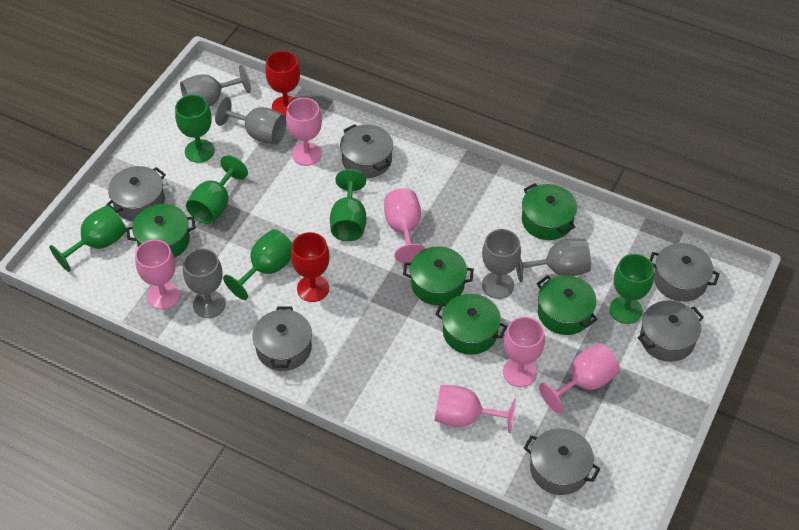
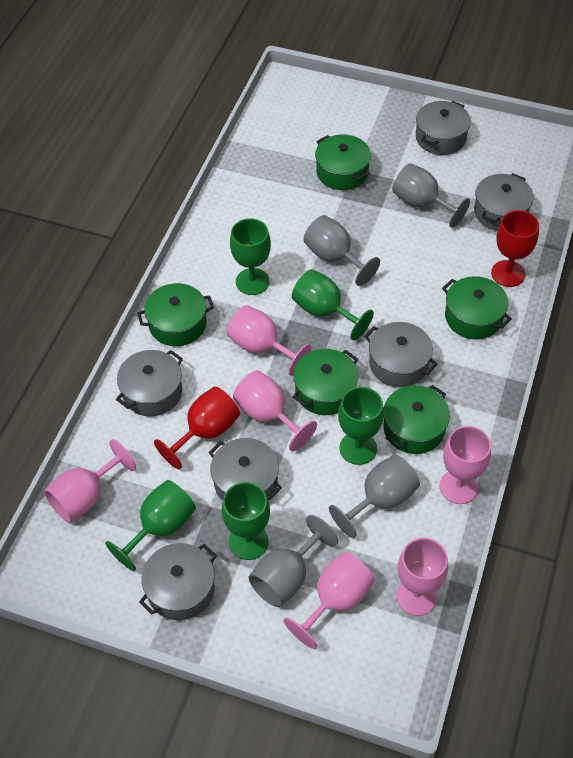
green goblet: [49,205,126,272] [175,95,215,163] [186,155,248,224] [223,229,292,300] [330,169,366,241] [609,254,654,324] = 6 -> [105,480,196,571] [222,482,270,560] [230,218,271,295] [292,269,374,340] [338,387,384,465] = 5
grey goblet: [180,65,251,107] [183,248,226,318] [215,97,287,145] [482,229,521,299] [516,238,591,282] = 5 -> [249,515,338,607] [304,215,380,286] [329,454,420,538] [392,163,470,228] = 4

